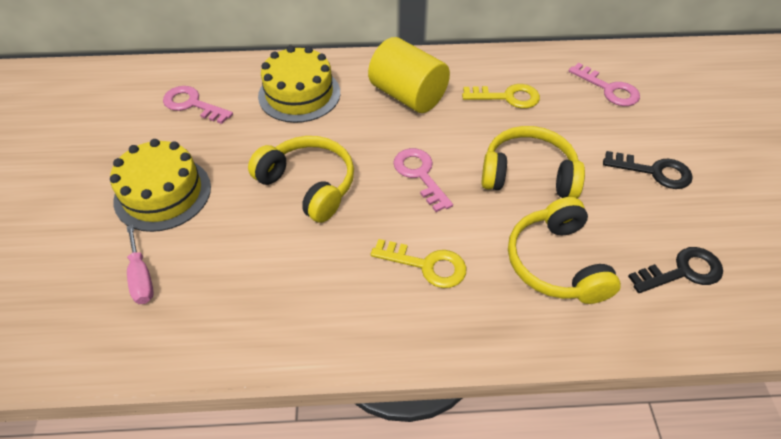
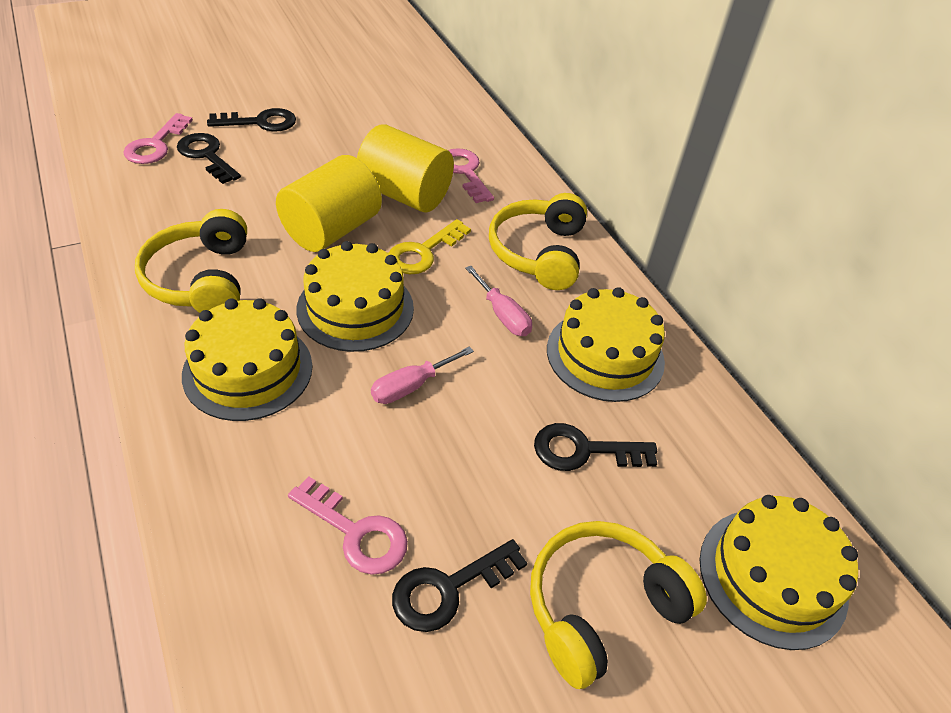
black key: [603,151,693,189] [628,247,723,293] = 2 -> [177,133,241,184] [207,108,296,132] [392,539,527,632] [534,423,657,471] = 4
pink screwdriver: [127,225,154,304] = 1 -> [371,346,474,404] [465,266,532,336] = 2
yellow cake: [110,139,211,232] [258,46,340,123] = 2 -> [182,298,312,421] [296,241,414,352] [547,287,665,402] [699,495,858,650] = 4
yellow cylinder: [368,37,450,113] = 1 -> [276,155,382,252] [357,124,454,213] = 2
yellow key: [371,239,466,288] [462,84,540,109] = 2 -> [389,219,471,274] = 1

